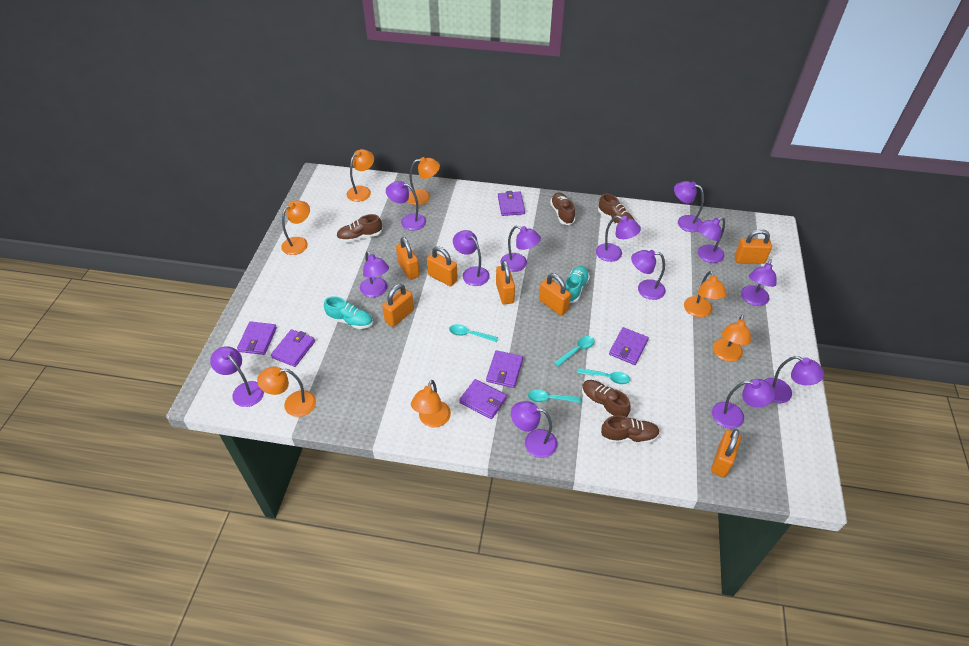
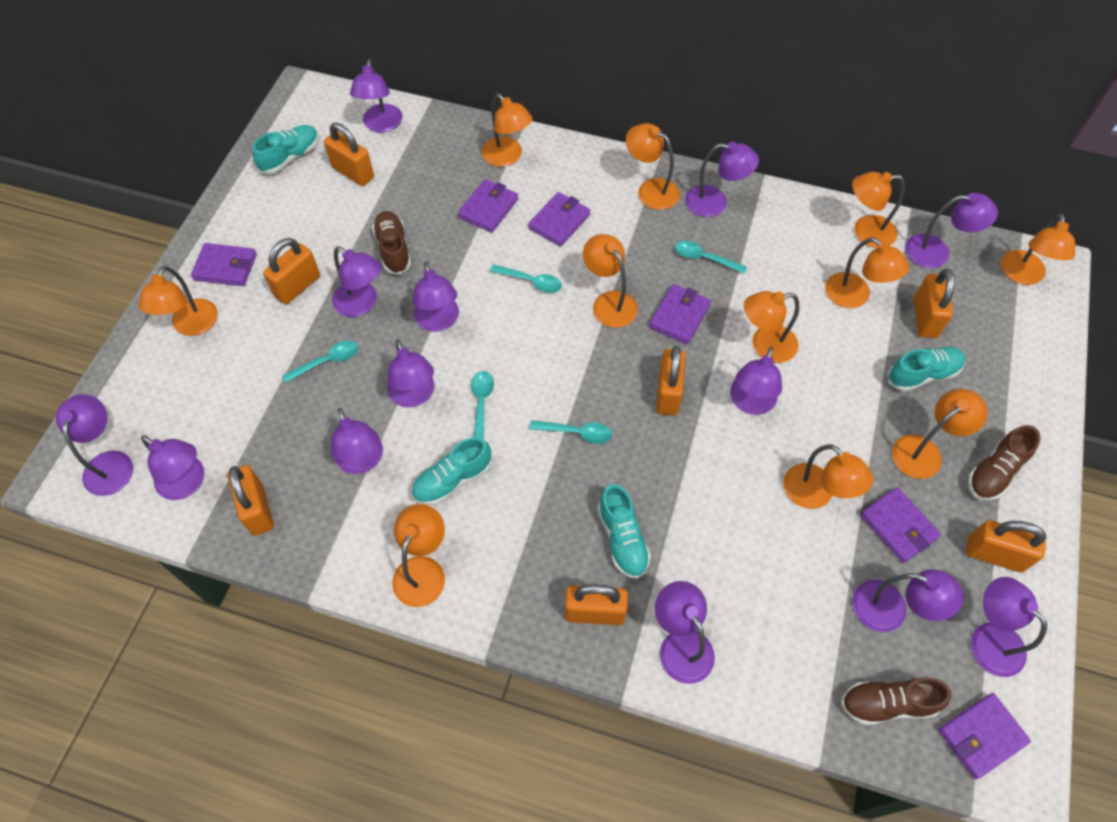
brown shoe: [336,214,383,243] [550,193,575,225] [582,380,631,417] [598,194,634,225] [600,415,660,444] = 5 -> [372,211,411,275] [841,677,952,725] [968,425,1040,501] = 3
orange lamp: [257,367,316,417] [281,200,310,255] [347,149,374,202] [408,157,440,205] [411,380,451,427] [684,271,727,317] [713,315,751,362] = 7 -> [138,266,218,336] [392,504,445,607] [482,94,533,167] [583,234,638,328] [626,123,680,210] [744,291,799,363] [783,444,873,509] [825,237,909,308] [852,172,905,248] [892,389,988,479] [1001,214,1075,285] = 11
turquoise shoe: [324,296,373,329] [565,266,590,303] = 2 -> [252,125,319,174] [411,437,492,505] [597,484,651,579] [888,347,965,392] = 4
turquoise spoon: [449,324,498,342] [528,390,582,403] [554,336,595,367] [577,368,630,384] = 4 -> [282,341,358,383] [471,371,494,440] [490,264,562,293] [529,420,612,444] [675,241,747,274] = 5

